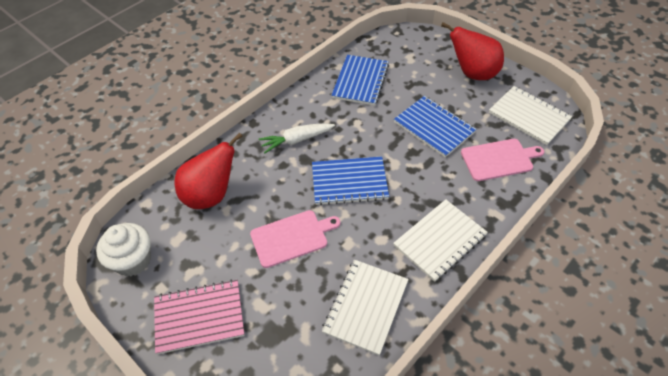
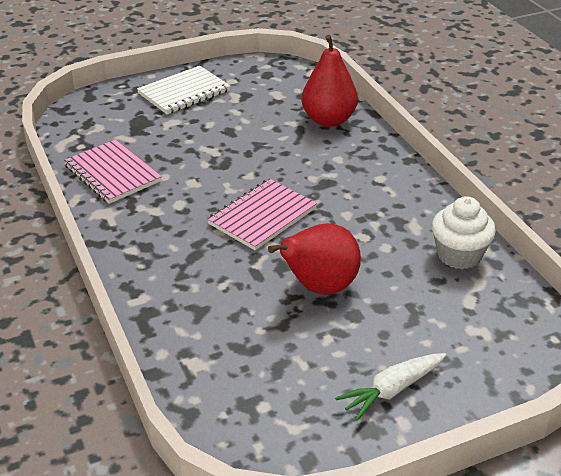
blue notebook: [312,156,389,205] [331,55,389,106] [394,96,476,157] = 3 -> none = 0
pink cutting board: [250,210,340,268] [461,139,544,181] = 2 -> none = 0
pink notebook: [154,279,244,354] = 1 -> [63,140,162,204] [207,179,317,250] = 2
white notebook: [322,260,409,355] [393,199,488,282] [489,86,572,145] = 3 -> [137,66,230,114] = 1

